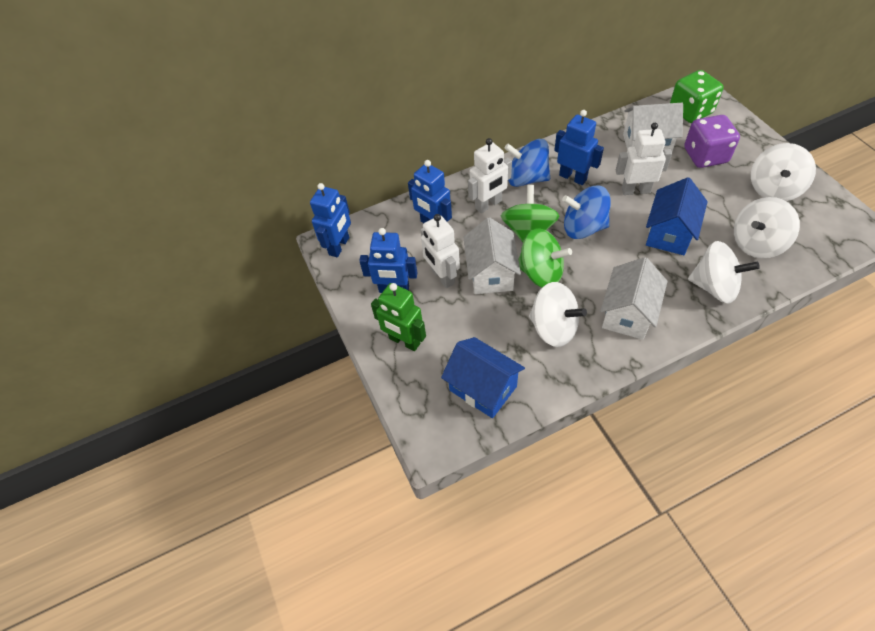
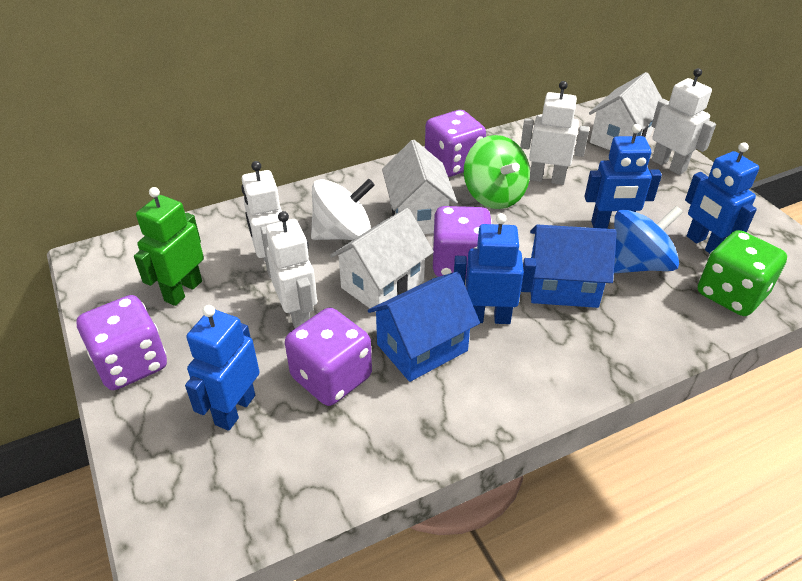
blue spinning top: [504,139,550,187] [562,185,611,239] = 2 -> [614,206,683,273] = 1
green spinning top: [501,185,559,242] [518,228,572,287] = 2 -> [464,135,530,209] = 1
purple dice: [684,115,740,168] = 1 -> [76,295,167,390] [285,308,372,406] [425,110,486,177] [432,206,492,277] = 4
white robot: [421,214,460,288] [468,138,512,213] [616,123,672,195] = 3 -> [241,161,282,278] [266,211,317,329] [520,81,589,185] [651,68,716,175] = 4
white spinning top: [529,282,587,347] [688,241,760,304] [734,197,800,258] [751,143,816,201] = 4 -> [311,179,374,240] = 1

